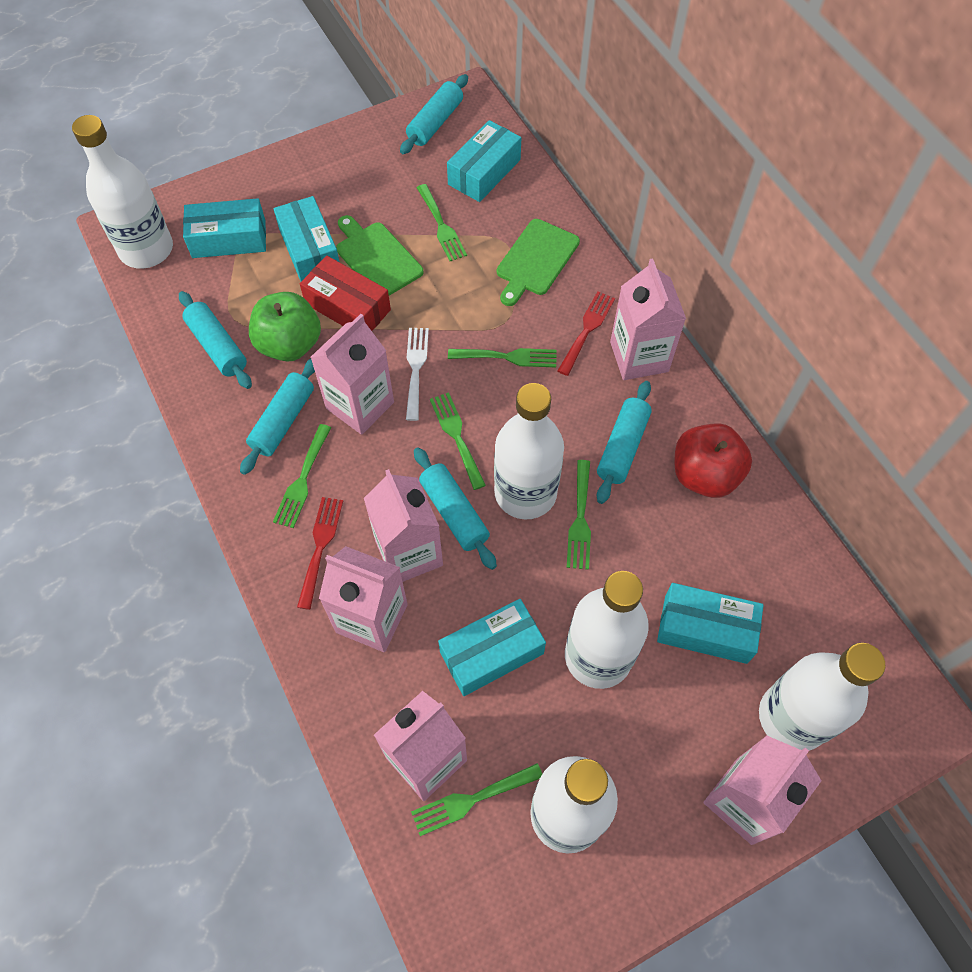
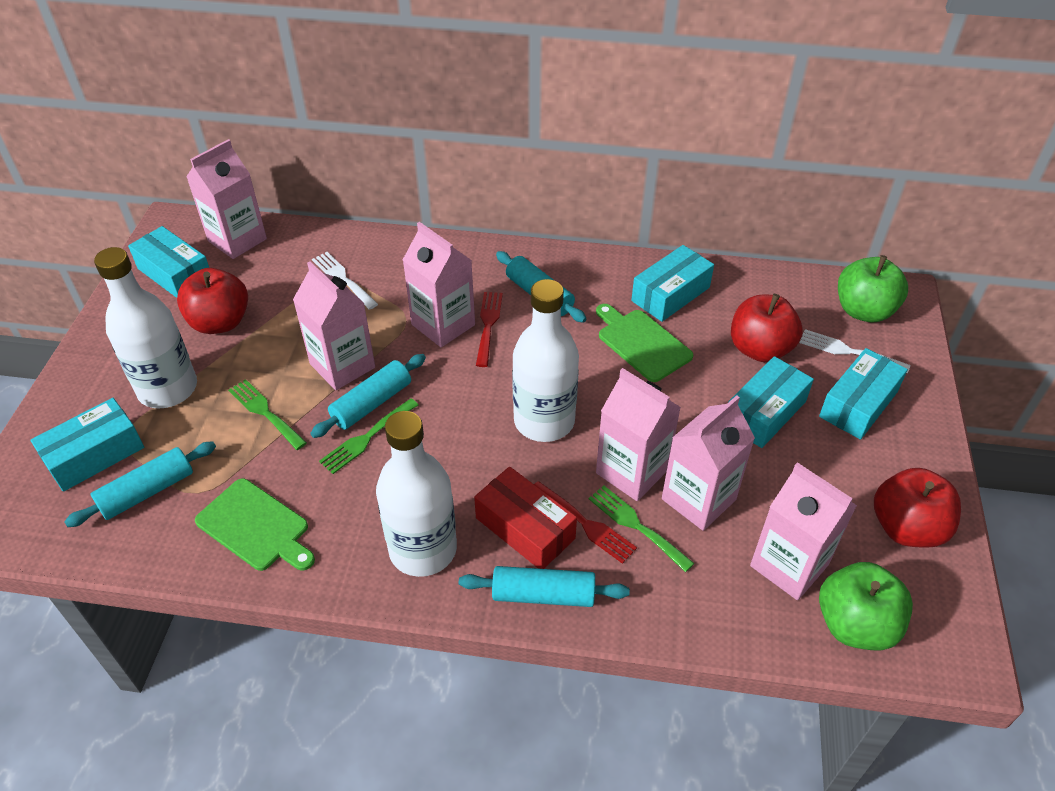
green apple: [249,292,321,362] = 1 -> [819,562,913,650] [838,255,908,322] = 2
green fork: [273,424,331,528] [411,763,542,836] [417,184,467,261] [430,392,486,490] [448,348,557,367] [567,460,591,570] = 6 -> [228,379,307,450] [319,398,418,474] [589,486,695,572] = 3
red apple: [675,423,752,498] = 1 -> [177,268,248,334] [731,294,803,362] [874,468,961,548] = 3
turquoise rolling pin: [179,291,252,389] [240,359,315,475] [400,74,468,154] [414,447,497,570] [597,381,652,504] = 5 -> [64,441,216,527] [310,354,426,438] [459,566,630,607] [496,251,586,323] = 4
white bottle: [72,115,173,269] [494,383,564,519] [530,756,618,854] [565,571,649,689] [759,643,885,751] = 5 -> [94,247,197,409] [376,411,457,577] [512,279,579,442] = 3
white fork: [406,328,429,421] = 1 -> [312,252,378,310] [799,329,910,373] = 2

